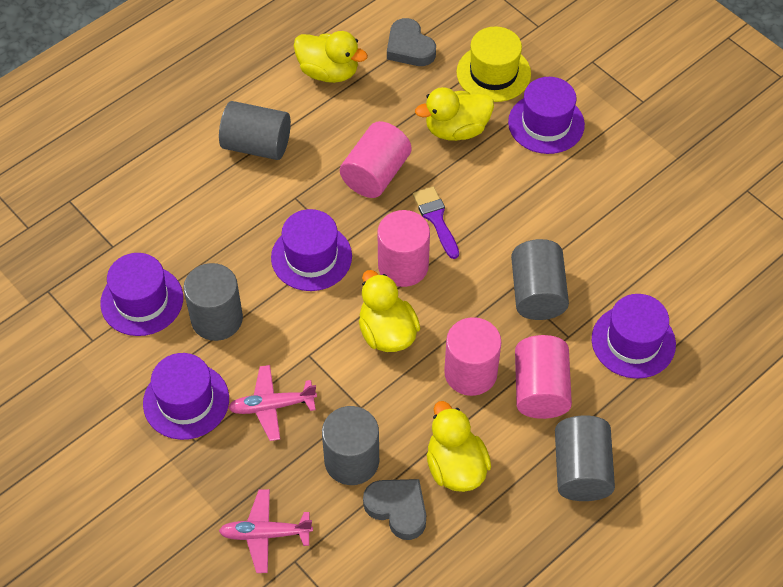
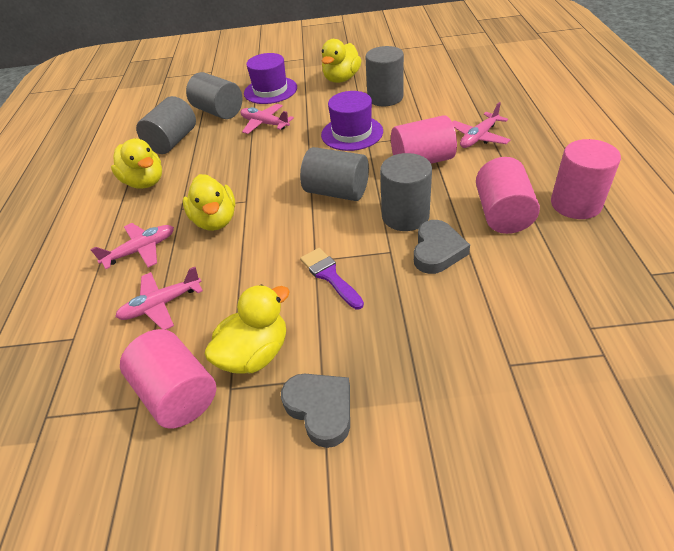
pink plane: [219,489,313,573] [228,365,317,441] = 2 -> [90,223,174,269] [115,267,203,330] [240,104,294,134] [452,102,510,148] = 4
purple hat: [100,253,183,336] [143,353,229,440] [271,209,352,291] [508,77,585,154] [592,294,676,379] = 5 -> [244,53,297,104] [321,91,383,151] = 2
yellow hat: [457,27,531,102] = 1 -> none = 0

